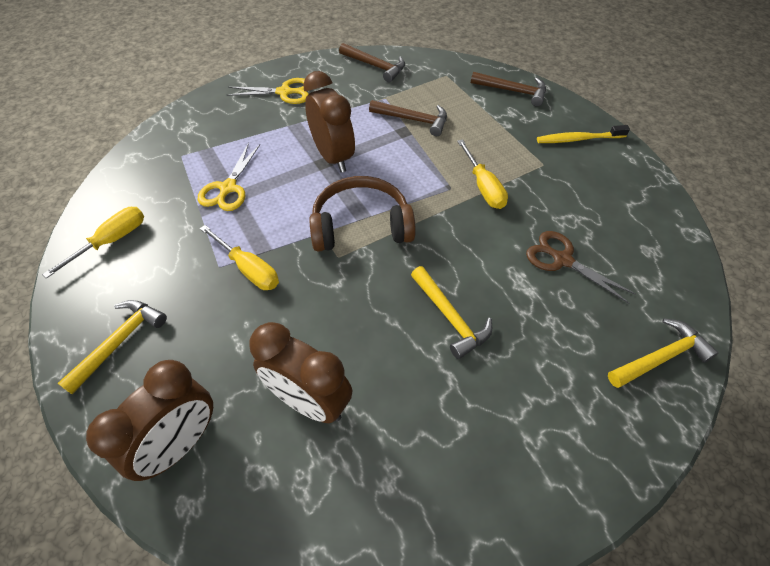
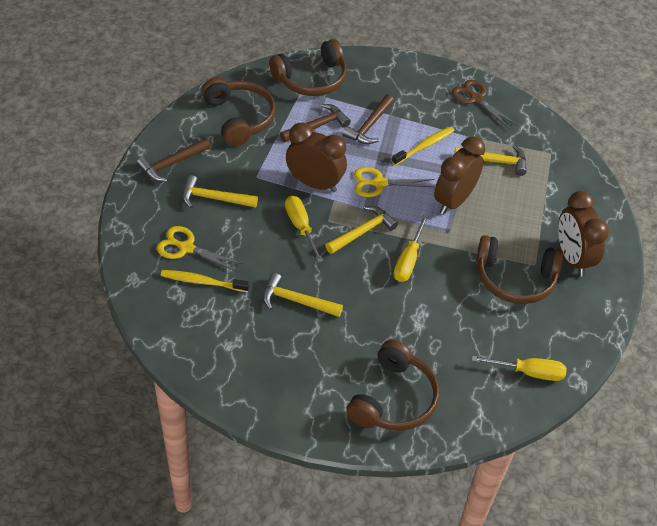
brown headphones: [309,176,416,252] = 1 -> [202,78,276,146] [269,39,347,96] [346,340,439,431] [476,235,563,304] = 4
yellow hammer: [58,300,167,394] [411,266,492,359] [608,318,718,388] = 3 -> [182,175,258,208] [263,273,343,317] [325,206,398,254] [454,145,527,176] = 4
yellow toothbrush: [537,125,630,143] = 1 -> [161,270,249,292] [392,126,454,165] = 2

